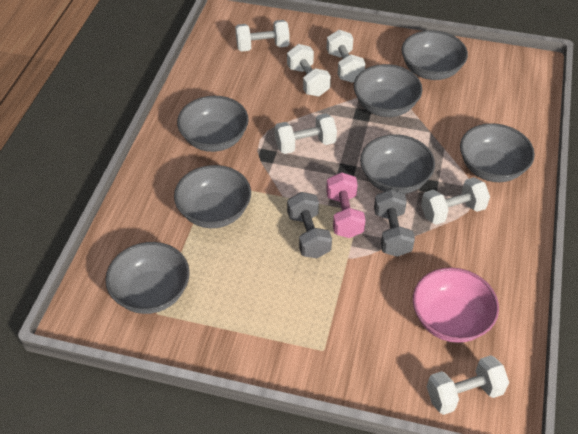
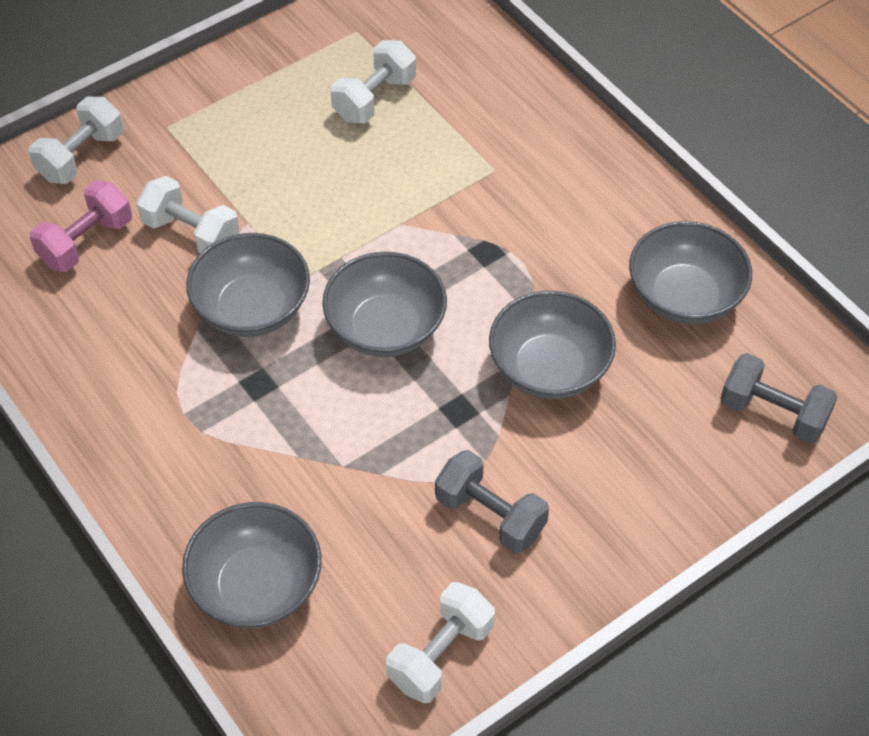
grey bowl: [105,242,190,314] [174,165,251,228] [177,96,249,152] [354,64,422,117] [360,134,435,194] [402,30,468,80] [460,123,535,182] = 7 -> [182,502,322,628] [186,233,310,337] [322,252,447,357] [489,291,616,399] [629,221,752,325] = 5
pink bowl: [413,267,499,343] = 1 -> none = 0
white dumbbell: [235,20,290,52] [275,113,337,154] [287,44,331,96] [326,30,366,83] [421,177,490,225] [427,355,509,415] = 6 -> [29,97,124,184] [137,176,240,253] [331,40,416,123] [386,582,495,703] = 4

